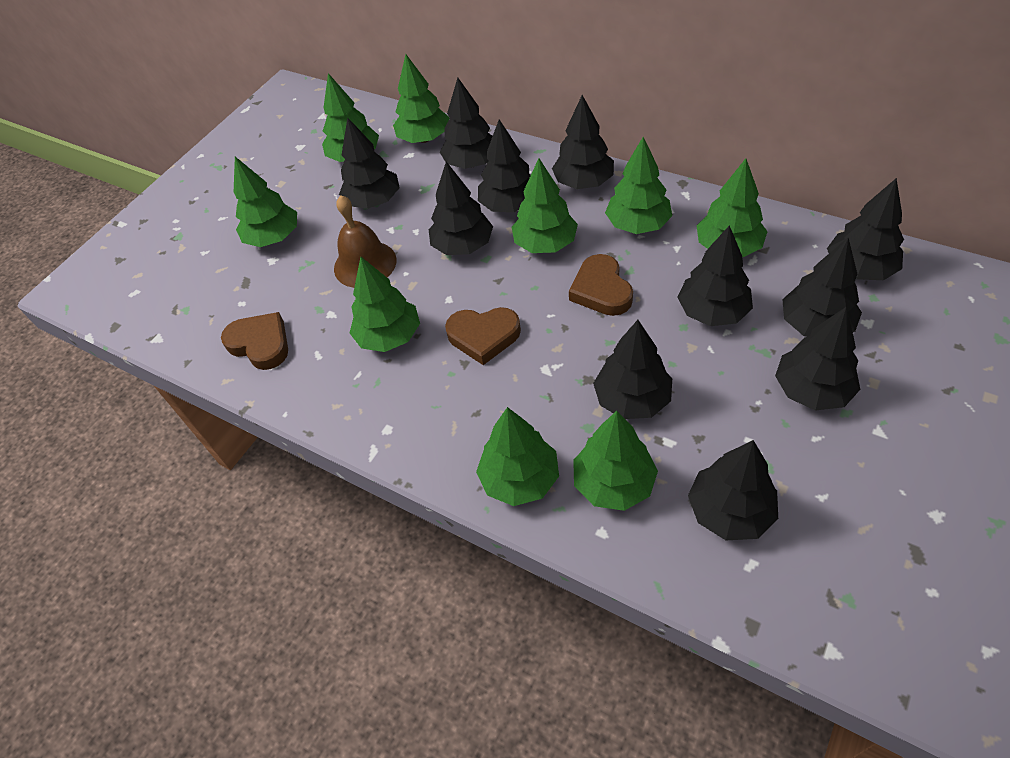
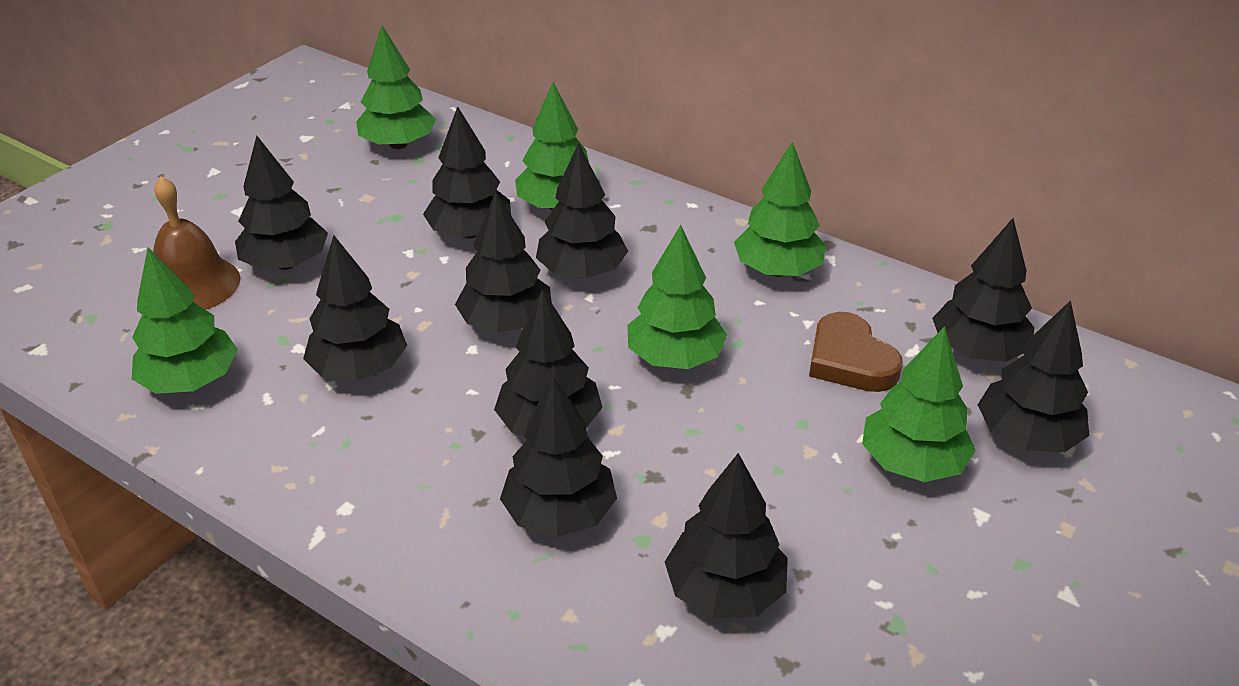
black tree: [339,117,400,209] [429,161,493,255] [440,77,492,169] [478,119,531,212] [552,95,614,189] [593,320,672,419] [677,225,753,326] [688,440,778,540] [775,307,860,411] [782,238,862,337] [827,178,904,280] = 11 -> [235,136,328,270] [303,235,407,381] [423,106,511,239] [455,191,552,333] [494,289,603,435] [500,376,617,537] [536,143,628,278] [665,453,788,619] [932,218,1034,362] [978,300,1089,452] = 10
brown heart: [221,312,288,370] [445,307,521,365] [569,254,633,316] = 3 -> [809,312,903,392] = 1
green tree: [234,157,297,247] [322,73,379,162] [350,257,420,352] [393,54,450,143] [476,407,559,506] [512,158,578,253] [573,411,658,511] [605,137,672,234] [697,158,768,258] = 9 -> [132,248,238,394] [356,25,436,149] [515,82,600,210] [627,225,727,369] [734,142,826,277] [862,326,976,482] = 6

